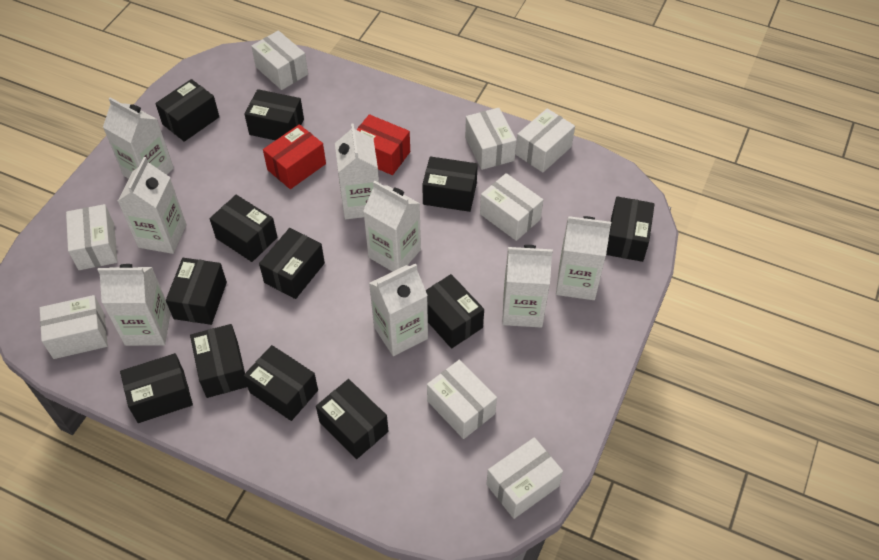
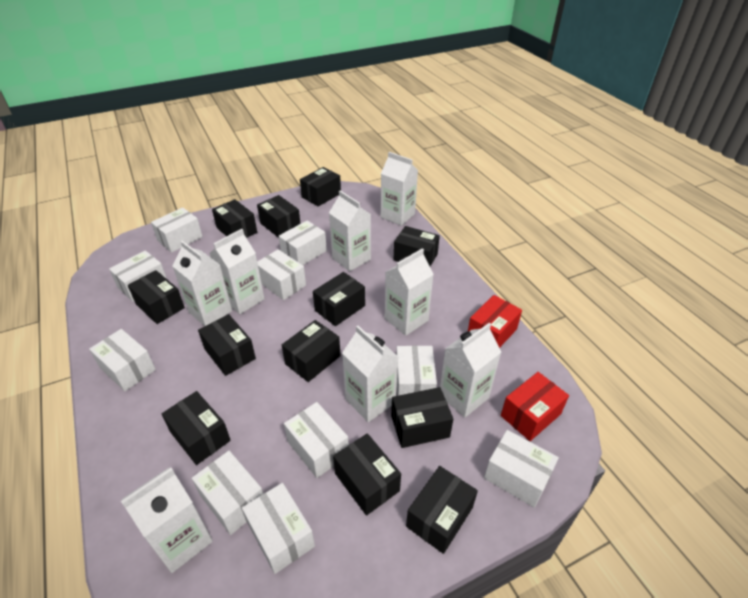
white box: [40,295,108,359] [66,204,118,270] [251,30,308,90] [427,360,497,439] [465,108,517,170] [480,173,543,241] [486,437,563,519] [516,108,575,172] = 8 -> [89,329,156,391] [109,250,167,302] [151,207,203,253] [192,451,263,535] [242,483,315,574] [257,249,306,300] [279,220,327,265] [284,402,349,478] [396,345,437,396] [484,430,559,508] = 10

